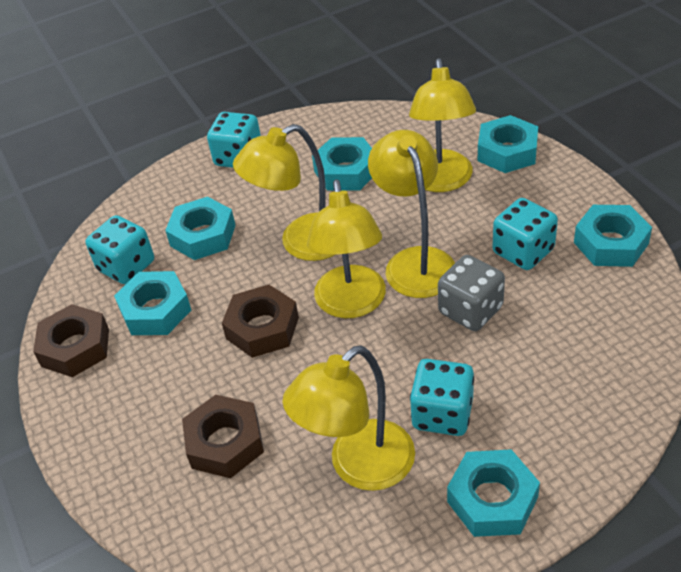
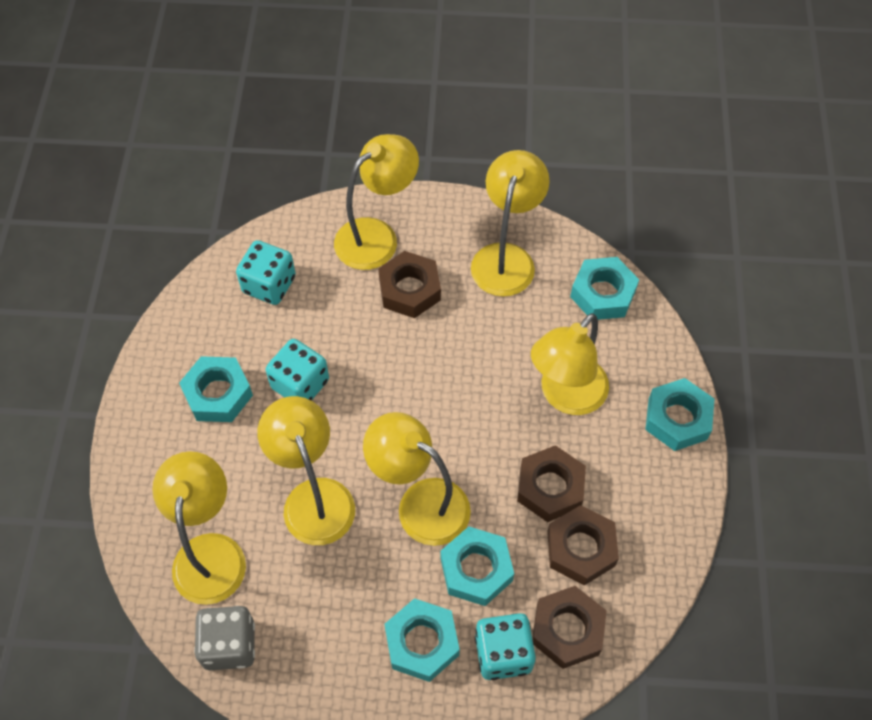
brown nut: [33,304,109,377] [182,395,264,478] [222,285,299,358] = 3 -> [378,251,441,318] [517,445,586,522] [532,586,607,669] [547,505,619,585] = 4
turquoise dice: [85,215,154,284] [207,112,261,168] [410,359,474,436] [492,198,558,270] = 4 -> [236,240,296,305] [266,339,329,401] [475,613,536,680] = 3
turquoise nut: [114,271,191,335] [165,197,236,260] [312,137,372,191] [447,449,540,537] [478,115,538,173] [574,205,652,267] = 6 -> [179,356,253,422] [384,598,460,682] [440,526,514,606] [570,257,639,320] [645,378,714,451] = 5
yellow lamp: [233,124,334,261] [283,345,415,491] [307,179,386,318] [368,130,455,298] [409,58,476,192] = 5 -> [152,451,246,605] [257,396,355,545] [334,134,419,270] [363,412,471,546] [471,150,550,297] [531,313,609,415] = 6

